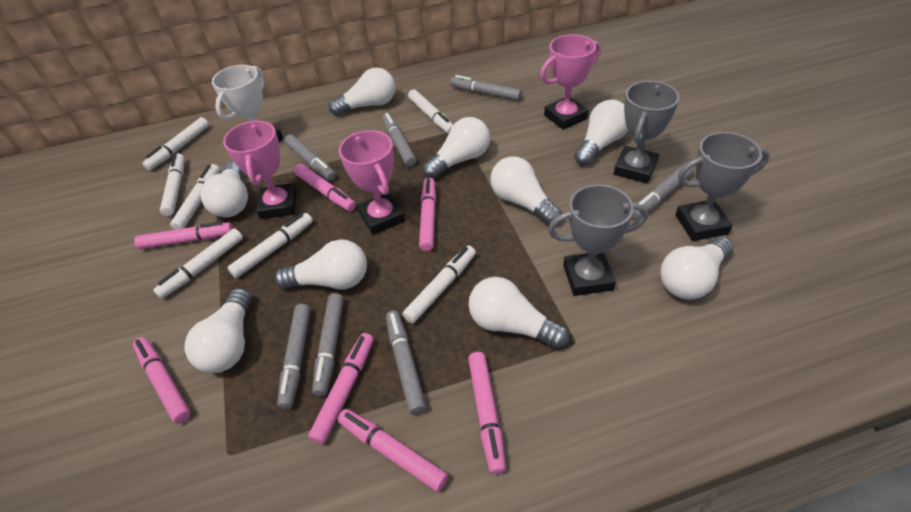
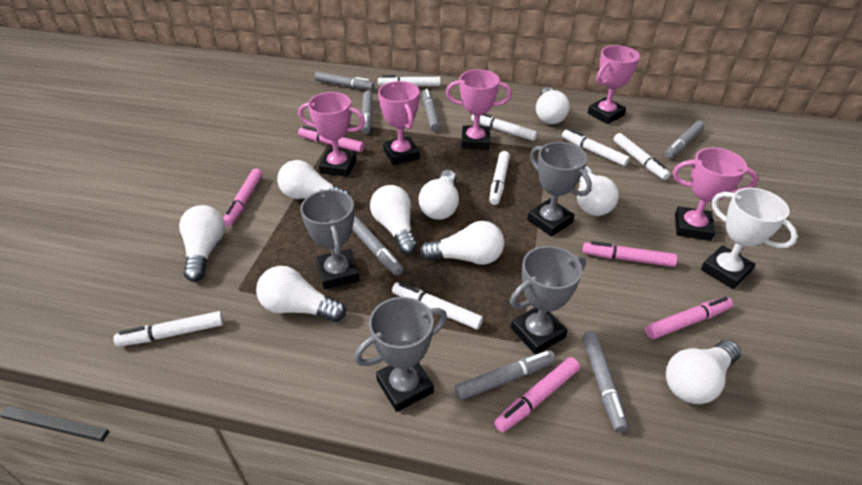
grey trophy: [548,184,648,296] [614,81,680,183] [676,132,770,241] = 3 -> [300,189,359,289] [354,297,447,412] [510,246,586,354] [527,142,592,237] = 4
pink marker: [133,337,191,424] [134,221,233,249] [294,164,356,211] [308,333,373,444] [338,409,448,492] [419,178,436,251] [468,352,506,474] = 7 -> [223,168,263,227] [298,126,364,153] [494,357,580,432] [583,241,677,267] [645,297,733,339] = 5
pink trophy: [223,121,297,219] [339,130,405,235] [540,34,601,130] = 3 -> [298,92,365,177] [378,81,420,165] [446,69,512,150] [588,45,640,124] [673,148,758,241] = 5

